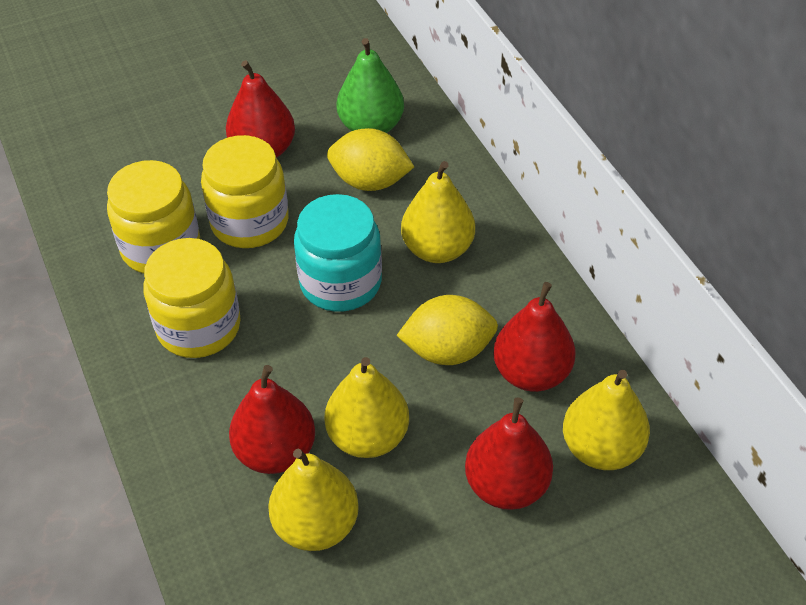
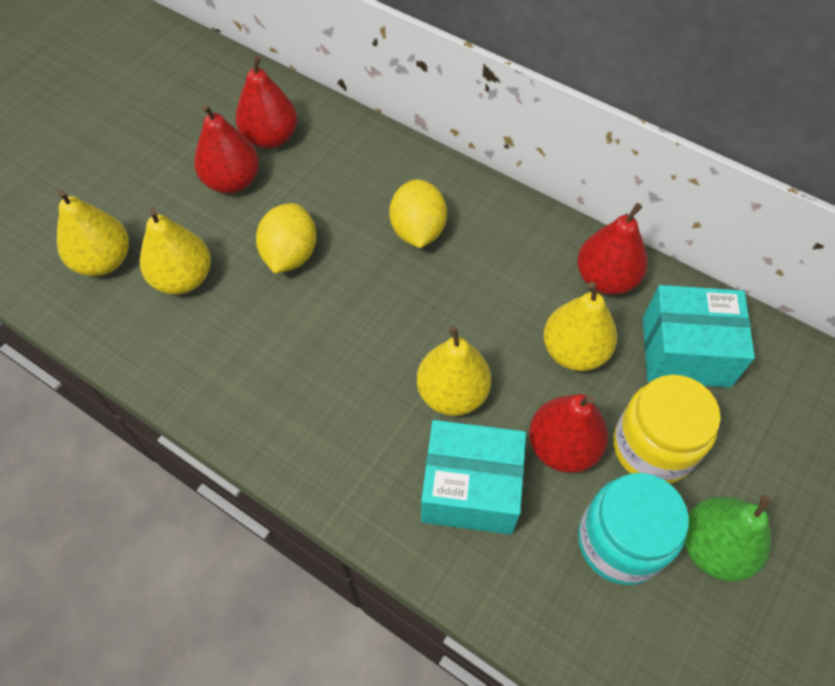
turquoise box: none = 0 -> [421,420,526,535] [643,285,755,388] = 2
yellow jar: [107,160,200,274] [143,238,241,358] [201,135,289,248] = 3 -> [613,375,721,484] = 1

